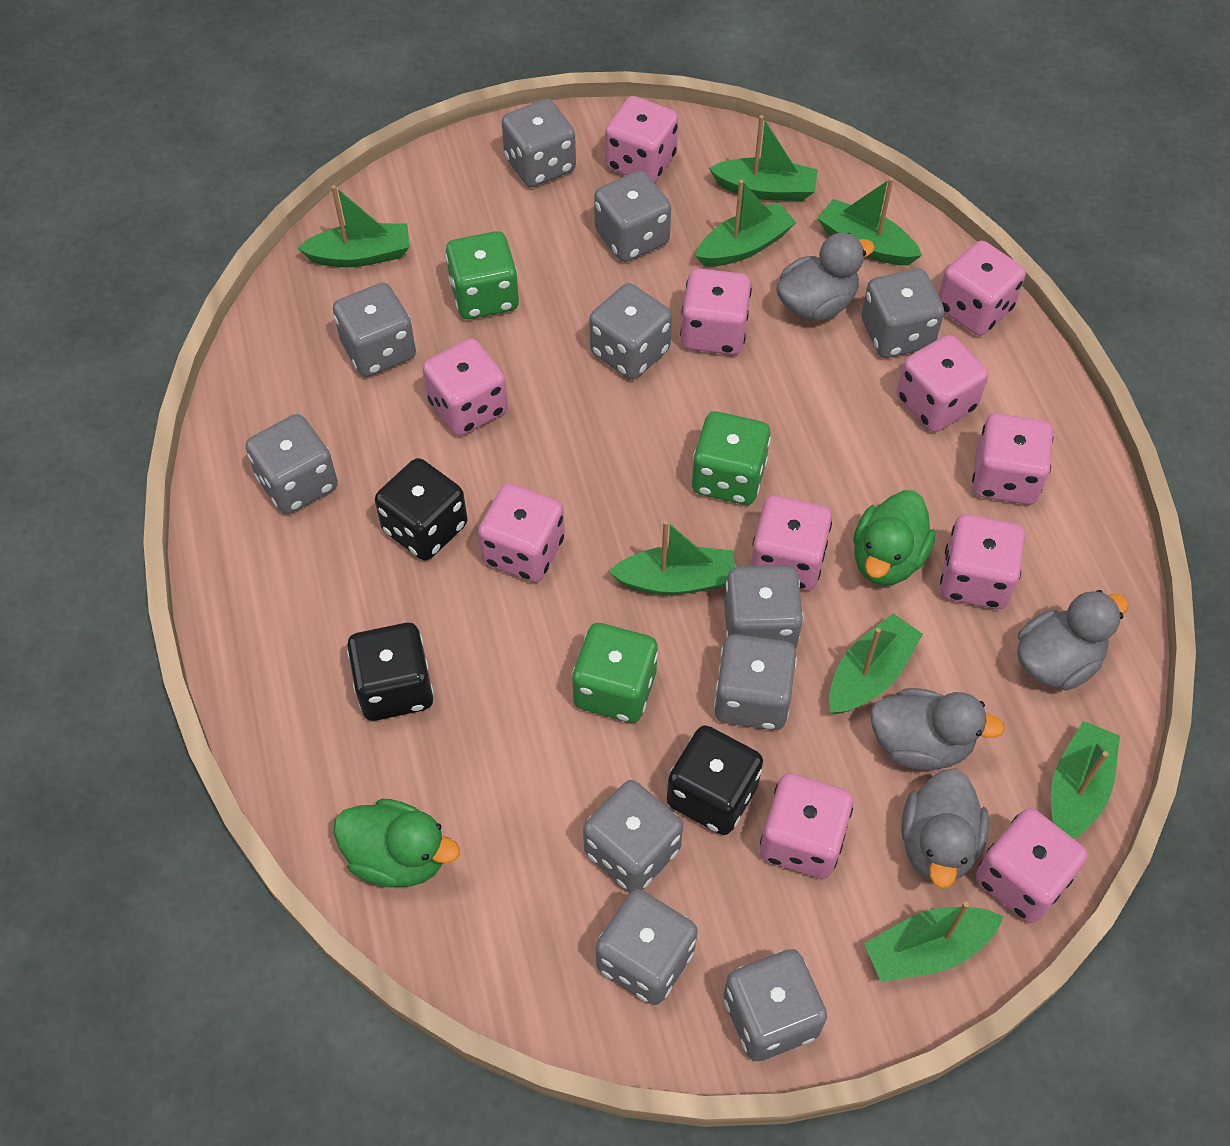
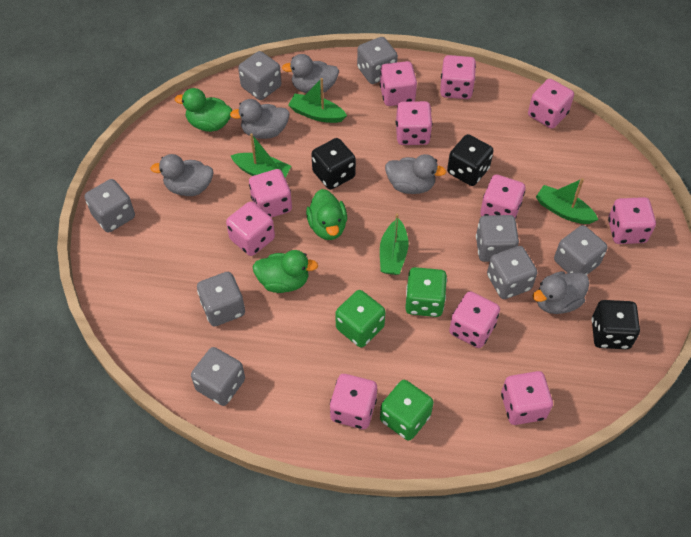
green boat: [298,185,410,267] [609,520,735,595] [696,180,796,267] [709,115,818,201] [818,178,922,265] [829,613,923,714] [864,901,1004,982] [1051,721,1120,839] = 8 -> [231,133,291,178] [288,78,347,123] [380,214,408,275] [536,178,598,224] = 4
green duck: [333,799,460,888] [853,490,936,586] = 2 -> [175,88,232,132] [253,250,318,293] [306,189,347,240] = 3
grey dice: [245,414,338,514] [333,282,416,377] [501,99,576,187] [583,780,683,892] [589,283,672,380] [594,171,671,262] [596,889,698,1005] [714,634,797,730] [724,565,803,649] [724,949,827,1061] [861,268,944,358] = 11 -> [85,179,135,232] [191,347,245,406] [197,272,245,326] [238,51,281,100] [357,37,398,84] [476,215,519,262] [487,246,537,299] [554,225,608,275] = 8
grey duck: [776,233,875,321] [870,688,1005,770] [901,768,989,888] [1017,590,1129,691] = 4 -> [150,154,214,196] [230,99,290,139] [282,54,339,93] [385,154,446,194] [533,271,589,314] = 5

